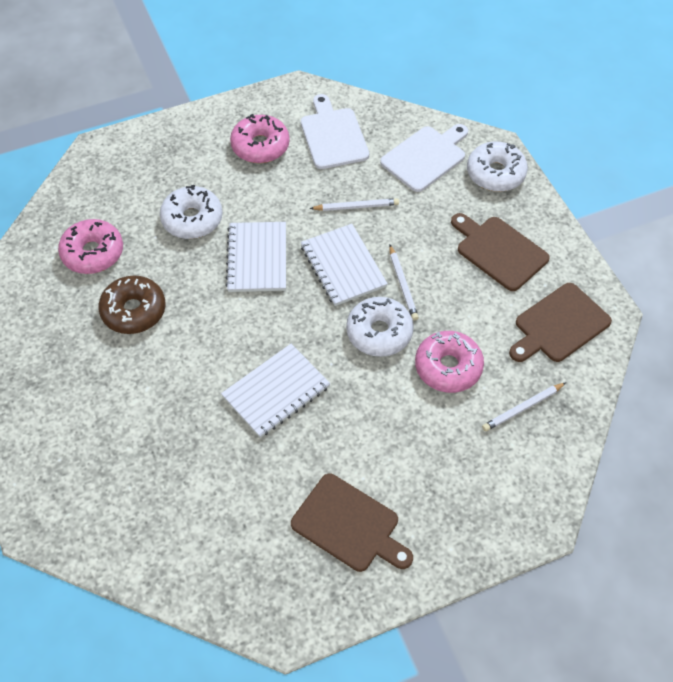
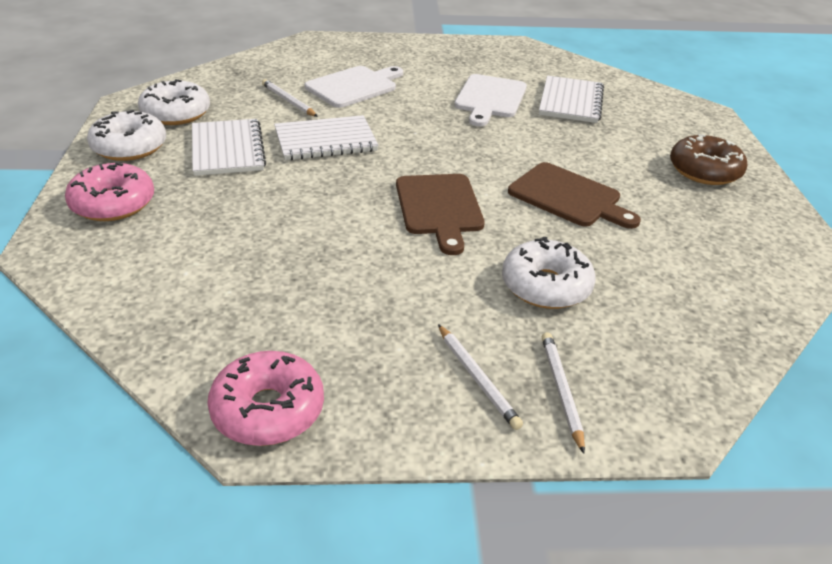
brown cutting board: [291,474,413,572] [451,213,550,291] [509,283,612,362] = 3 -> [396,174,485,255] [508,162,641,229] = 2
pink donut: [58,219,123,274] [230,114,290,163] [415,331,484,393] = 3 -> [65,162,154,221] [207,351,324,446] = 2

